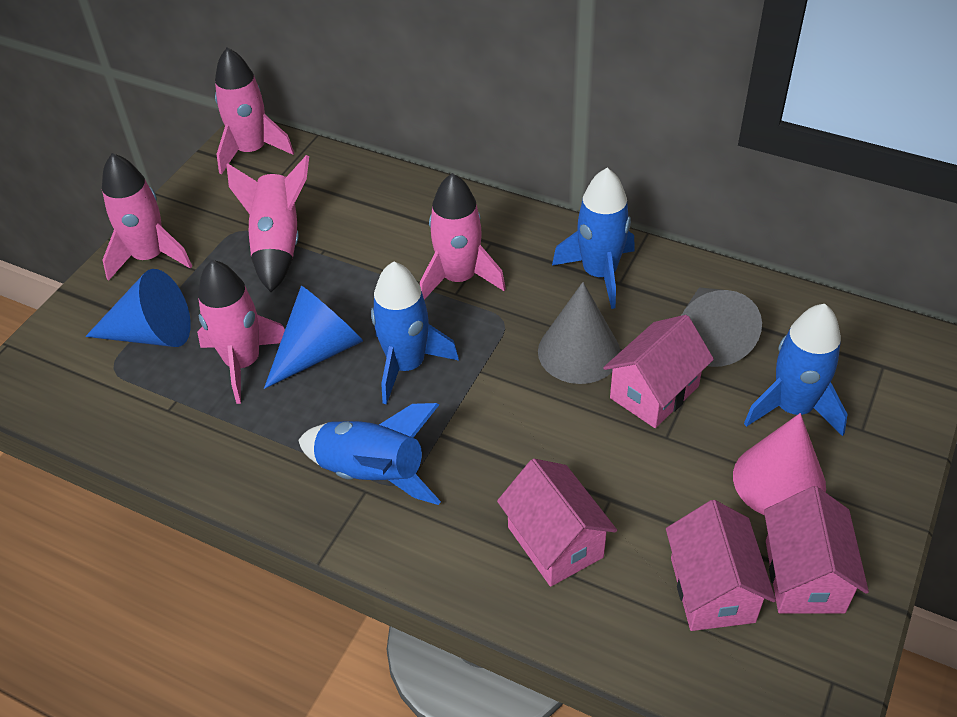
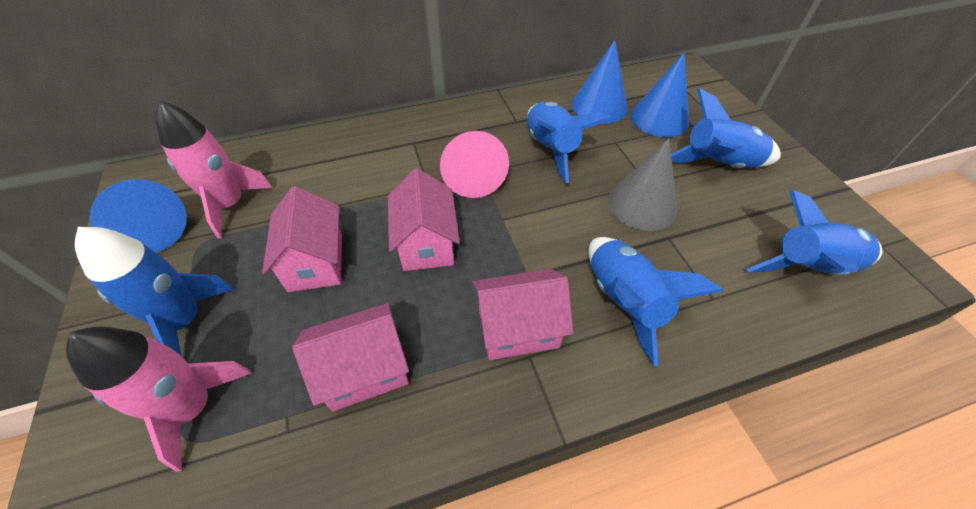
blue cone: [85,269,191,347] [264,286,363,389] = 2 -> [90,179,187,253] [572,40,628,124] [631,52,689,137] = 3
blue rocket: [298,403,441,505] [371,261,459,404] [552,168,635,309] [744,304,848,436] = 4 -> [75,227,234,357] [527,102,612,183] [589,237,723,366] [671,88,781,168] [747,190,882,275] = 5
grey cone: [538,282,620,384] [681,287,762,367] = 2 -> [608,138,677,231] = 1
pink rocket: [102,153,192,281] [197,260,285,404] [215,47,294,175] [227,155,309,292] [420,173,506,300] = 5 -> [66,327,252,472] [155,101,273,238] = 2

